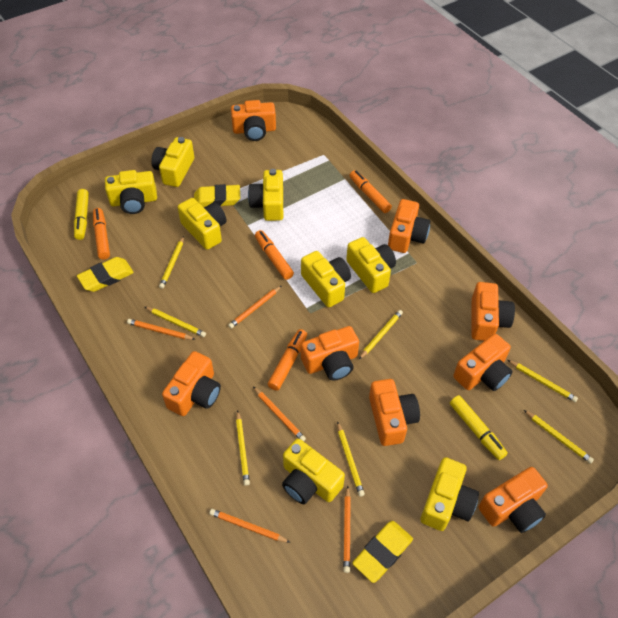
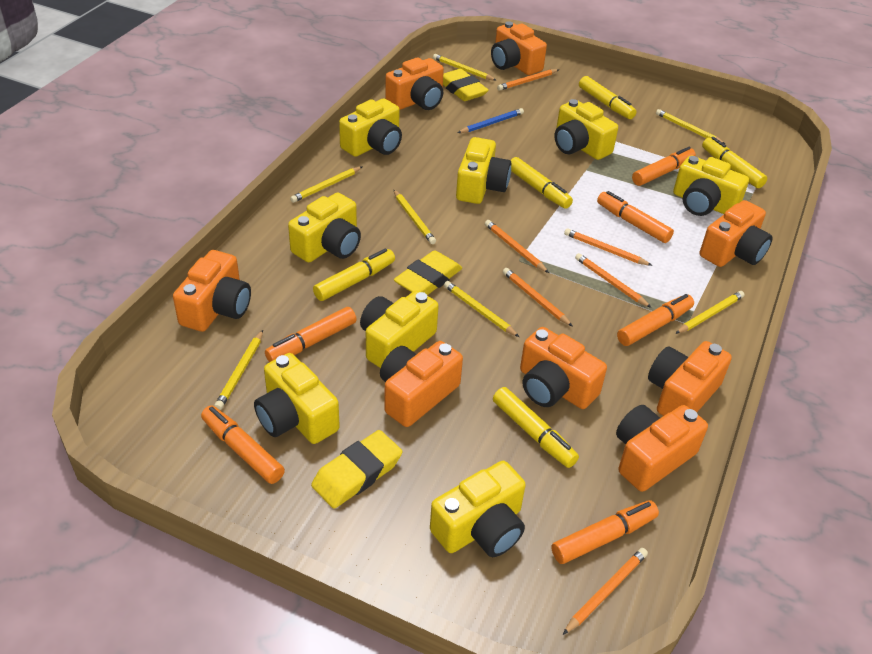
blue pencil: none = 0 -> [458,108,524,133] = 1
orange marker: [93,208,110,260] [255,230,294,280] [268,329,307,391] [349,170,392,213] = 4 -> [201,405,285,484] [265,307,357,362] [551,500,659,564] [597,191,674,243] [617,294,694,346] [632,147,696,186] = 6
orange pencil: [127,319,195,340] [209,509,291,543] [228,286,281,329] [253,387,306,442] [343,486,351,573] = 5 -> [485,220,549,273] [497,69,559,91] [503,268,573,327] [563,548,648,635] [564,228,653,266] [575,253,651,308] = 6
yellow marker: [74,189,89,240] [450,395,508,460] = 2 -> [313,248,395,301] [493,387,579,468] [510,157,573,209] [579,76,637,119] [702,137,767,188] = 5

